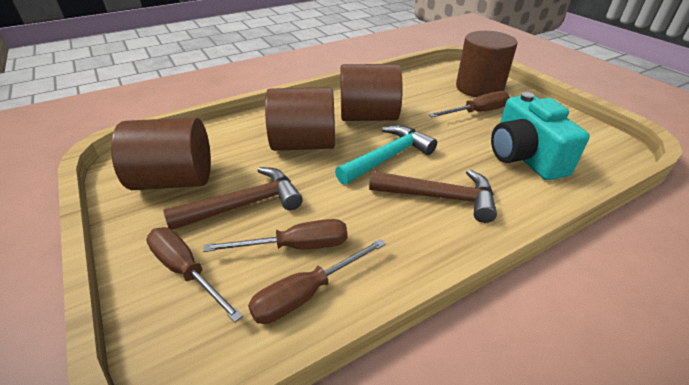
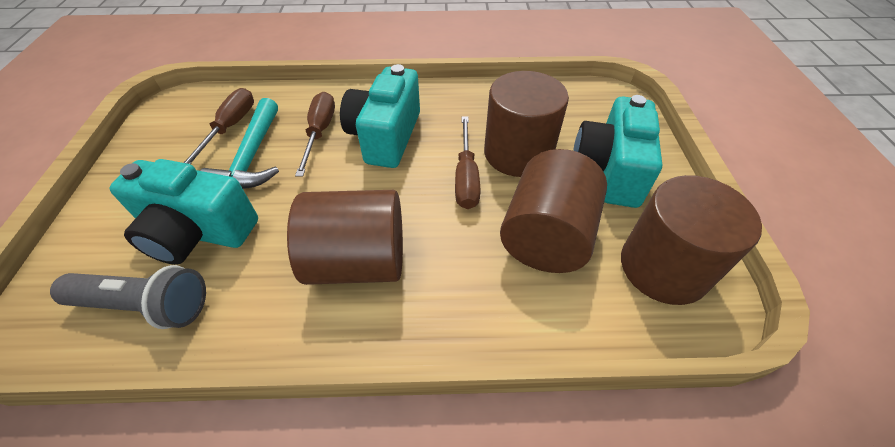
brown hammer: [163,167,303,230] [369,169,497,223] = 2 -> none = 0
brown screwdriver: [146,227,243,323] [203,219,347,252] [248,239,386,324] [429,91,510,118] = 4 -> [183,88,254,165] [295,92,335,177] [455,116,480,209] = 3
grey flashlight: none = 0 -> [50,265,206,329] = 1
turquoise camera: [491,92,590,180] = 1 -> [109,159,258,265] [340,64,420,168] [573,95,662,208] = 3

